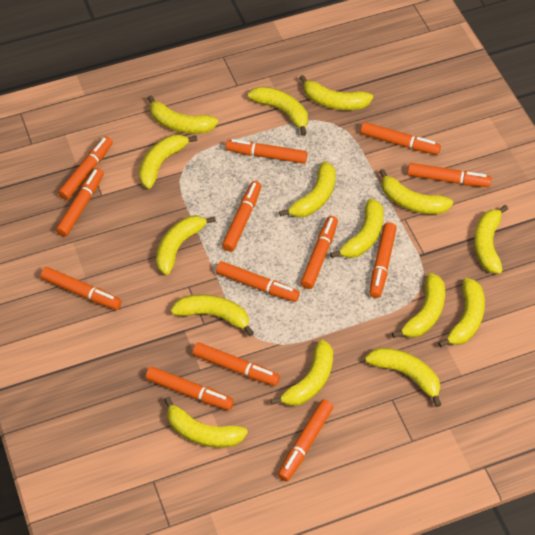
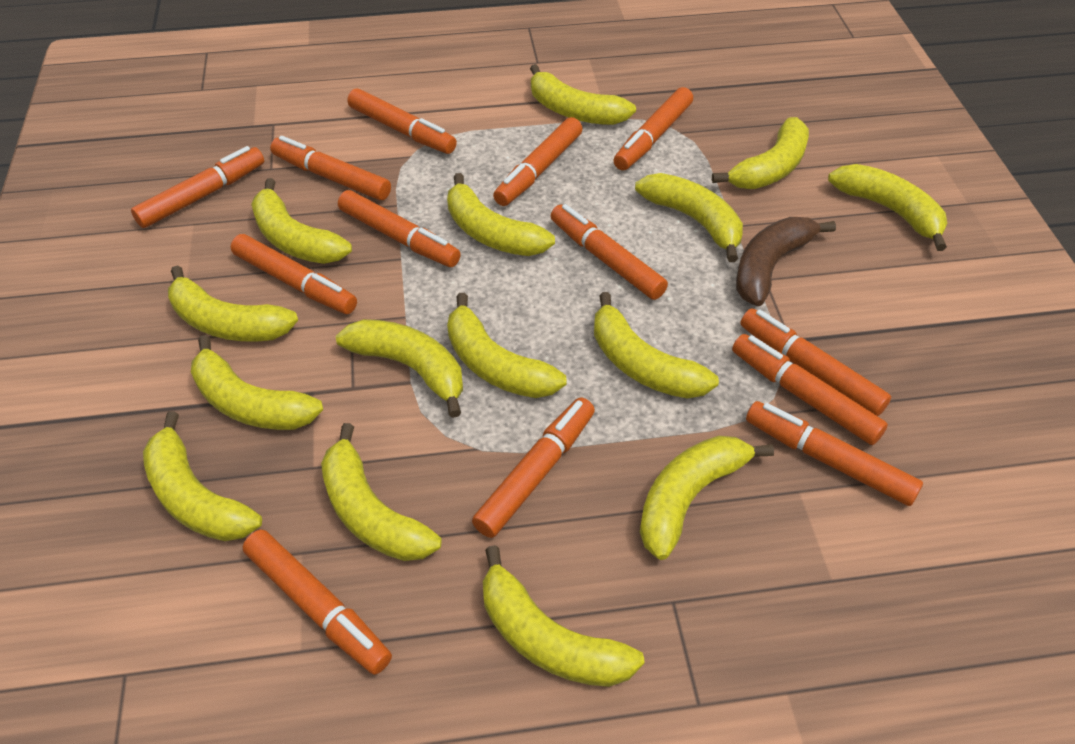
brown banana: none = 0 -> [736,217,836,306] = 1

